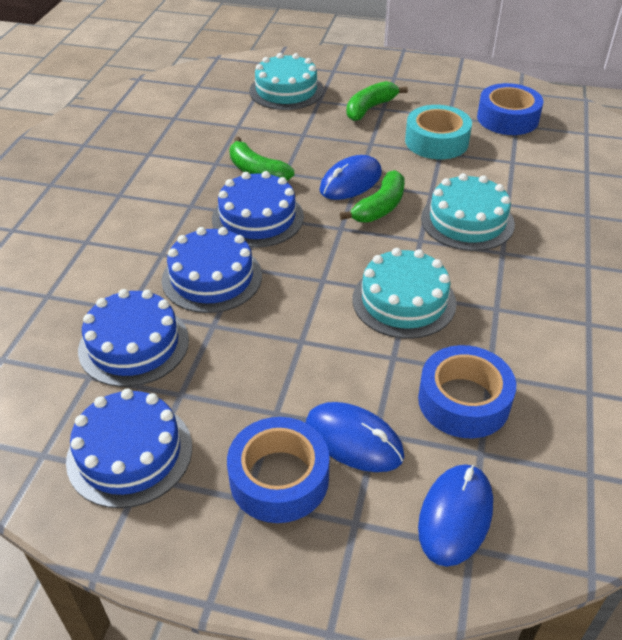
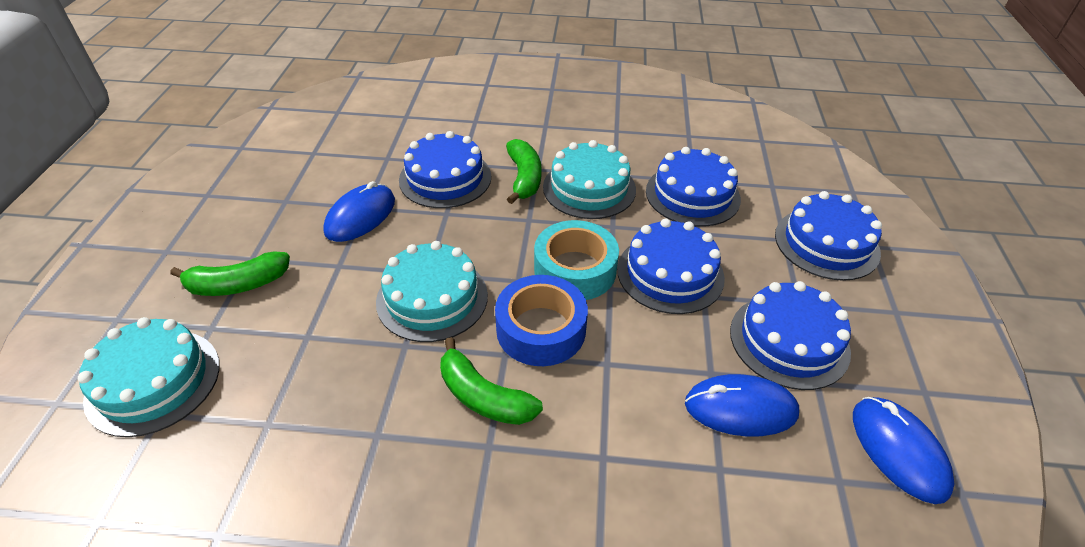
blue cake: [66,388,192,508] [78,289,189,387] [162,227,262,313] [212,171,304,248] = 4 -> [399,131,491,208] [617,218,725,314] [646,147,741,227] [730,281,851,390] [775,191,882,281] = 5
blue tape: [227,417,329,523] [418,345,516,438] [477,83,544,135] = 3 -> [495,275,588,366] = 1

